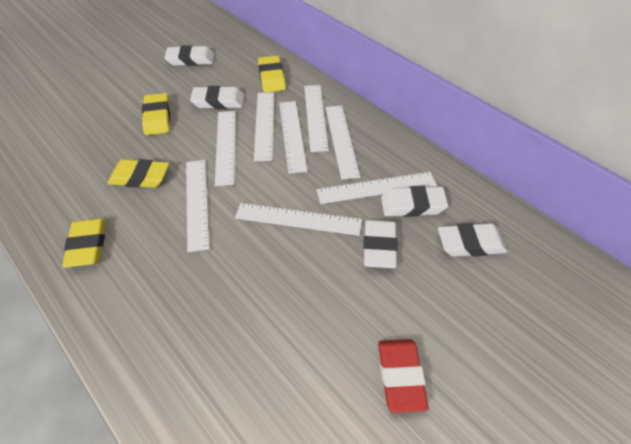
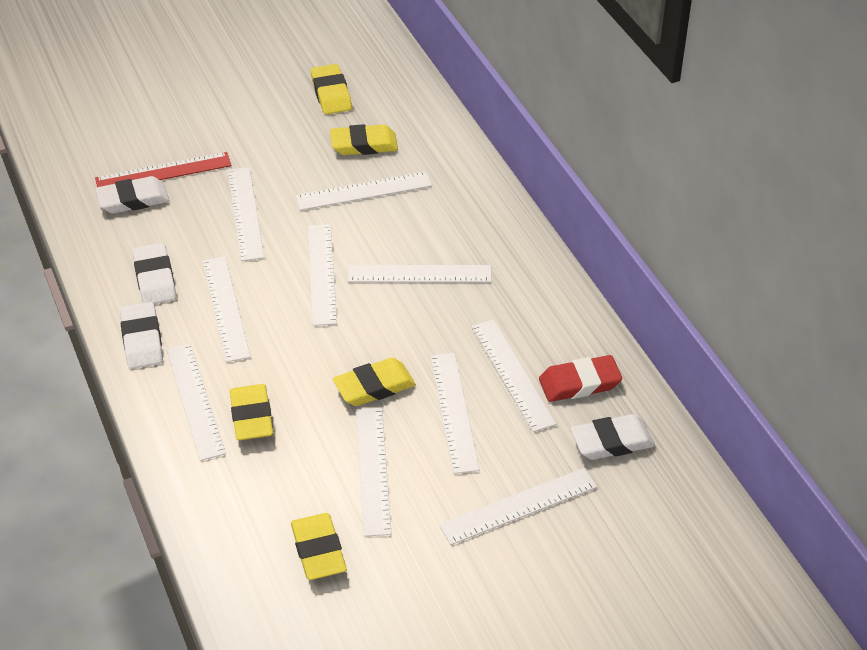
red ruler: none = 0 -> [95,152,232,187] = 1
white eraser: [164,45,214,66] [190,86,244,109] [363,220,398,268] [381,186,448,217] [438,223,508,257] = 5 -> [95,176,169,214] [120,302,163,369] [132,243,176,304] [571,414,655,460] = 4
white ruler: [186,160,210,252] [215,111,235,186] [235,203,362,236] [254,92,274,161] [279,101,308,174] [304,85,329,152] [316,172,437,204] [325,106,360,180] = 8 -> [166,343,226,461] [202,256,250,362] [228,167,264,261] [295,171,432,210] [308,224,337,326] [348,265,492,282] [356,407,392,537] [430,353,480,474] [439,468,597,545] [471,319,556,432] = 10
yellow eraser: [62,219,106,268] [108,159,169,188] [142,93,170,135] [258,56,286,92] = 4 -> [230,384,273,440] [291,513,347,580] [311,64,352,115] [330,124,398,155] [333,358,416,406] = 5

